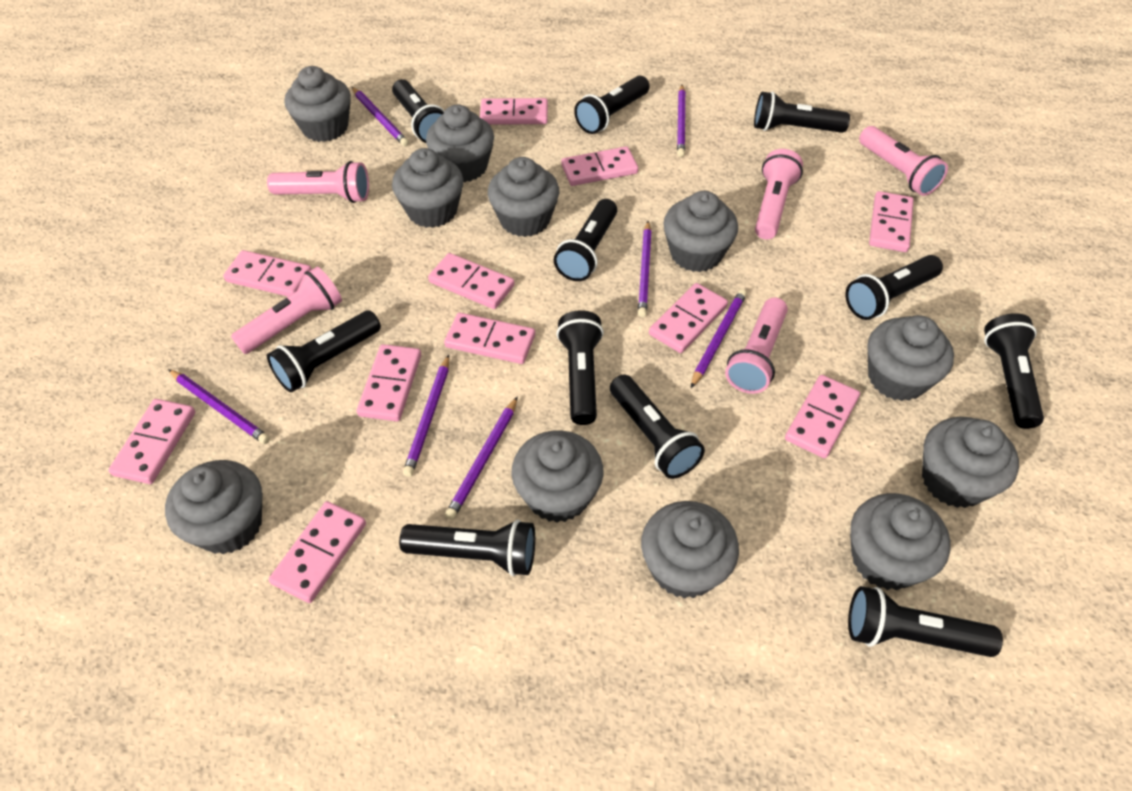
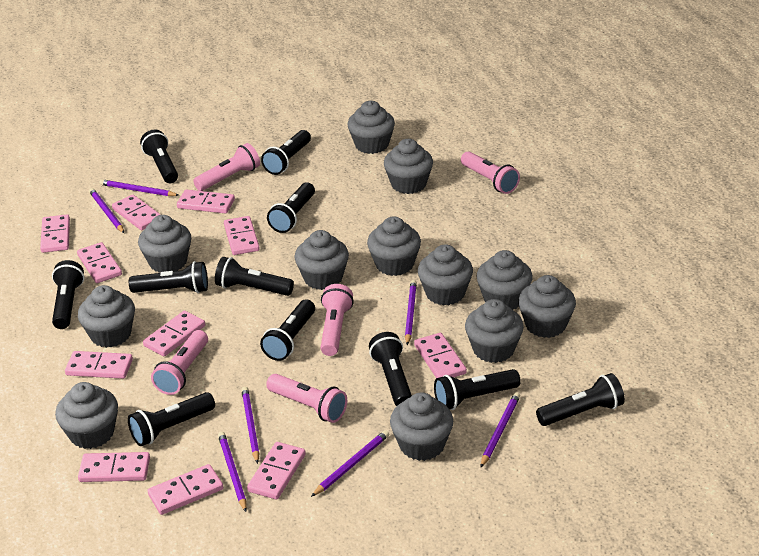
grey cupcake: [165,460,262,554] [285,66,351,142] [392,148,463,228] [426,105,494,182] [488,157,559,237] [511,431,604,523] [641,501,739,599] [663,191,738,272] [850,493,950,590] [867,315,954,401] [922,417,1019,508] = 11 -> [55,382,118,449] [78,285,135,348] [138,215,191,273] [295,230,349,290] [347,101,395,154] [367,216,421,276] [384,139,433,194] [390,392,453,461] [418,244,473,306] [465,299,524,363] [477,250,533,310] [518,275,576,338] = 12

